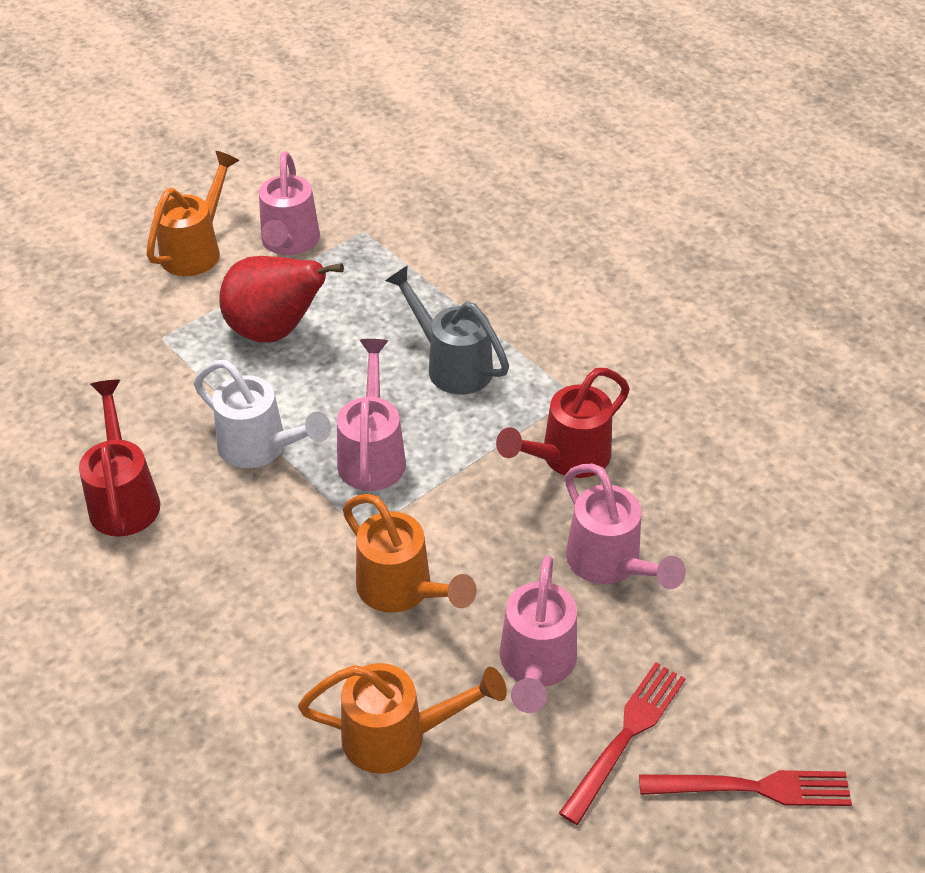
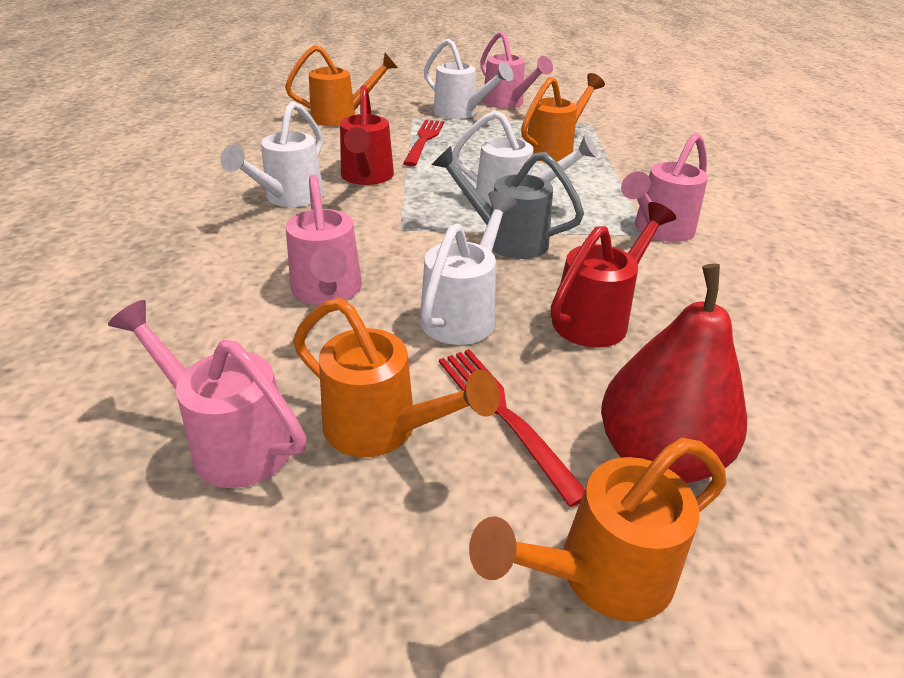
orange watering can: [146,151,239,276] [298,663,507,774] [342,494,477,613] = 3 -> [285,45,398,126] [293,298,500,457] [469,438,727,622] [521,73,605,162] = 4
white watering can: [194,360,331,468] = 1 -> [220,101,324,207] [420,191,517,345] [424,38,513,119] [452,110,598,206] = 4

